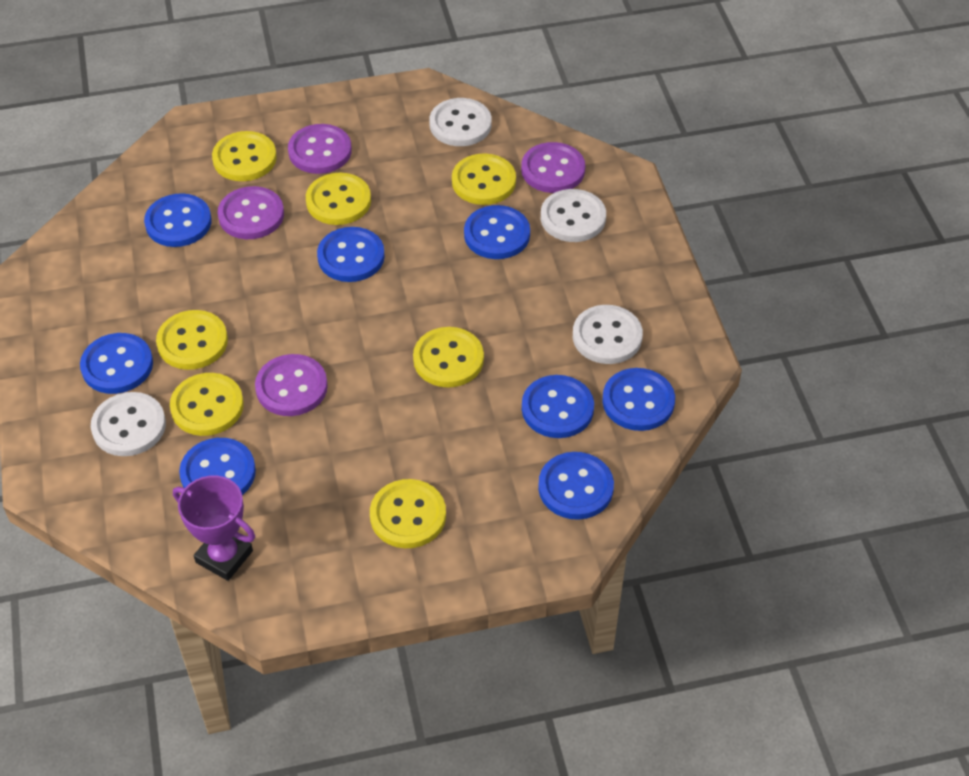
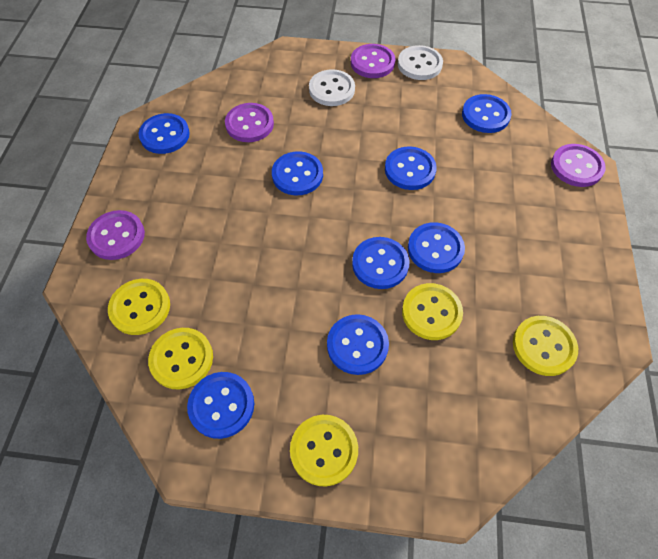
purple trophy: [173,476,255,581] = 1 -> none = 0
white button: [91,392,166,456] [429,98,492,146] [541,189,606,242] [573,305,643,364] = 4 -> [309,69,355,106] [398,45,443,80] = 2
yellow button: [156,310,228,370] [170,373,244,436] [212,131,277,181] [306,173,371,225] [370,479,446,548] [413,327,484,388] [452,153,516,205] = 7 -> [108,279,170,335] [148,328,213,390] [290,415,358,486] [402,283,463,340] [513,316,578,376] = 5

